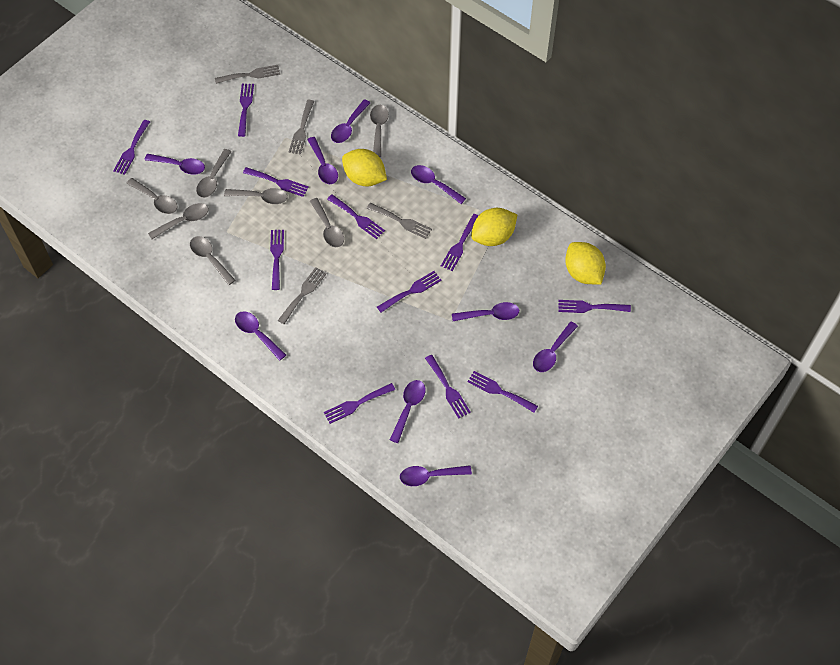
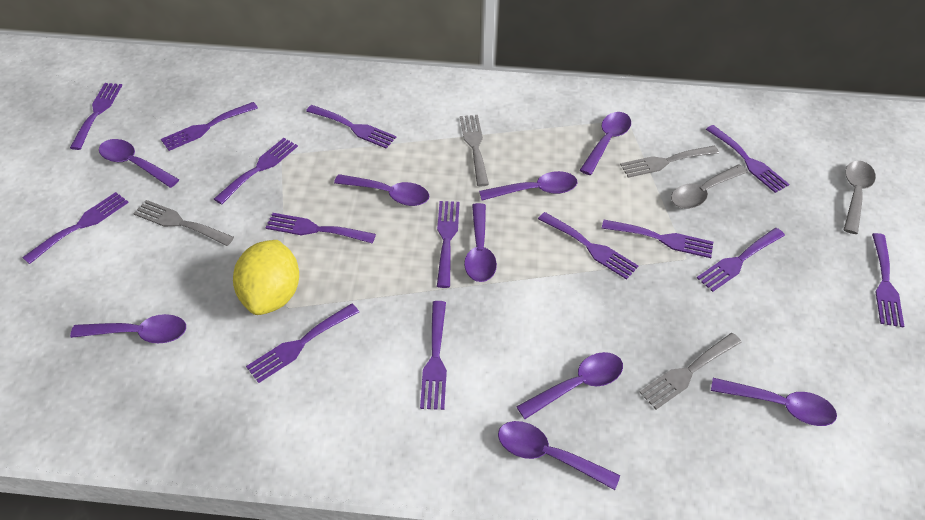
grey spoon: [126,178,177,214] [148,203,209,239] [190,236,236,285] [196,149,232,198] [224,188,288,204] [310,198,344,247] [370,105,389,157] = 7 -> [671,164,747,209] [844,161,876,234] = 2
purple fork: [113,120,150,175] [238,84,254,137] [243,167,309,197] [270,230,284,290] [324,383,395,424] [327,194,385,239] [377,271,442,313] [425,355,471,419] [441,214,479,271] [467,371,538,413] [559,300,631,313] = 11 -> [22,192,129,264] [70,83,122,150] [161,102,258,151] [214,138,298,204] [246,303,359,383] [265,213,376,244] [306,105,396,149] [420,301,447,410] [437,201,460,288] [538,212,638,280] [602,220,713,258] [697,228,785,292] [706,125,789,193] [872,233,904,327] = 14
yellow lemon: [342,149,387,186] [471,208,517,246] [565,242,606,285] = 3 -> [233,240,299,315] = 1

